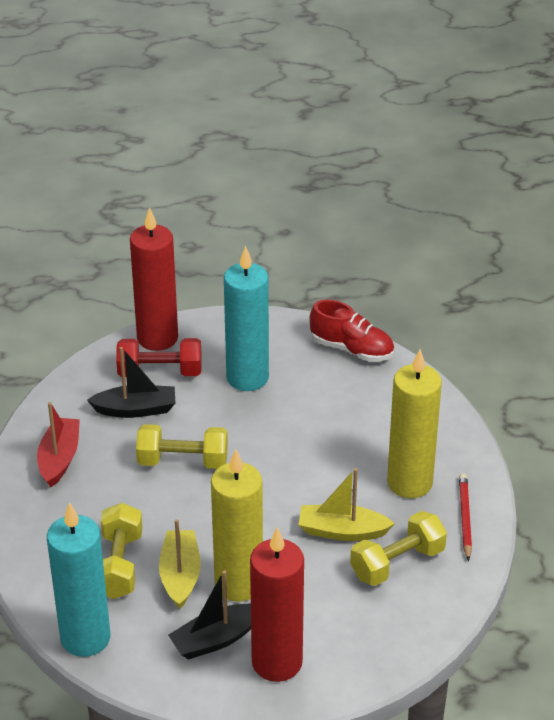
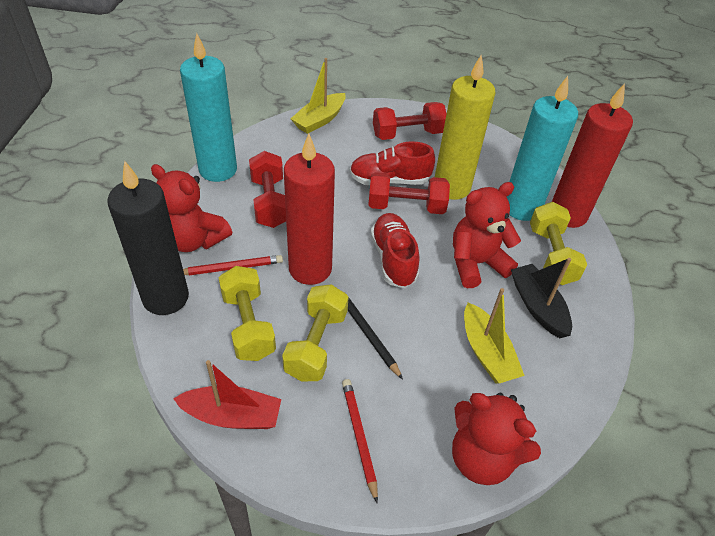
black boat: [87,347,176,418] [168,570,251,660] = 2 -> [511,258,572,338] = 1
black candle: none = 0 -> [107,160,189,315] = 1
black pencil: none = 0 -> [342,291,403,379] = 1
red dumbbell: [116,338,201,377] = 1 -> [249,151,286,228] [368,172,450,214] [373,102,446,140] = 3
red pencil: [459,473,472,561] = 1 -> [183,255,283,275] [342,379,378,503] = 2
red shoe: [309,299,394,362] = 1 -> [349,141,435,185] [370,213,419,288] = 2
red teddy bear: none = 0 -> [151,164,232,252] [452,393,541,485] [453,182,521,288] = 3
yellow candle: [211,449,263,602] [387,349,442,498] = 2 -> [435,55,495,200] = 1

